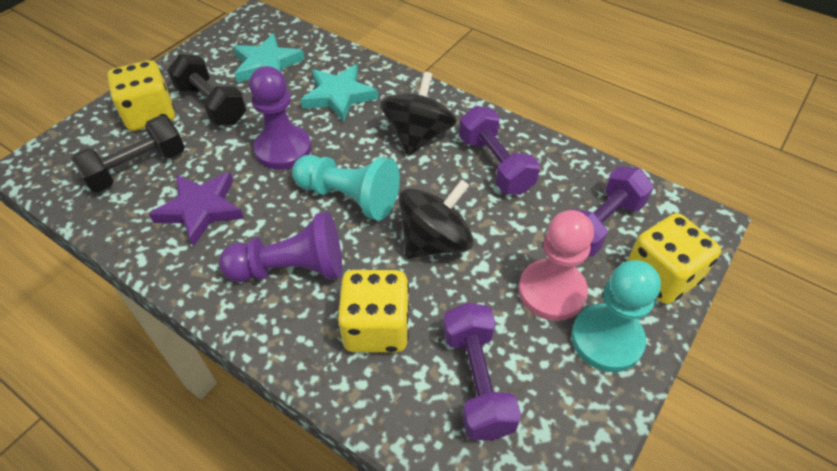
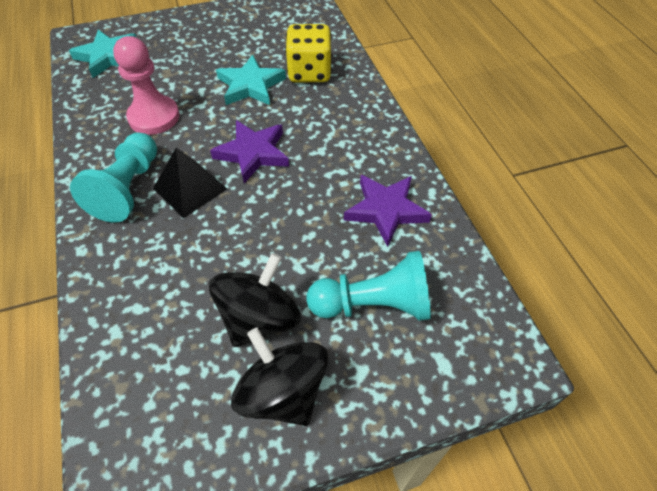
black dumbbell: [71,116,185,193] [168,54,246,125] = 2 -> none = 0
black pyramid: none = 0 -> [153,147,227,218] = 1
purple dumbbell: [443,302,521,440] [459,106,540,195] [571,166,654,257] = 3 -> none = 0
purple pawn: [219,212,342,282] [249,66,311,170] = 2 -> none = 0
purple star: [149,172,244,247] = 1 -> [210,120,289,183] [344,175,432,247] = 2
yellow dice: [108,60,175,131] [337,270,410,353] [627,213,721,304] = 3 -> [285,24,332,82] = 1

